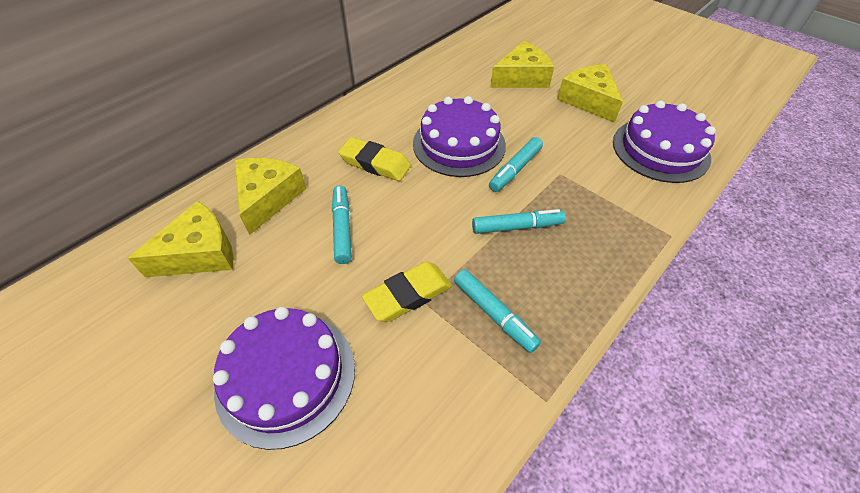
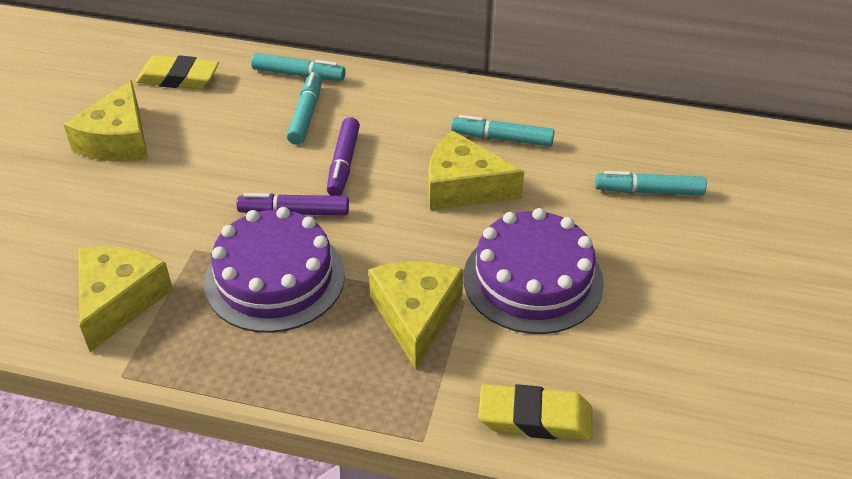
purple cake: [213,307,355,450] [413,96,506,177] [613,100,716,183] = 3 -> [204,207,345,333] [463,208,604,334] = 2
purple marker: none = 0 -> [236,193,349,216] [327,117,360,196] = 2

